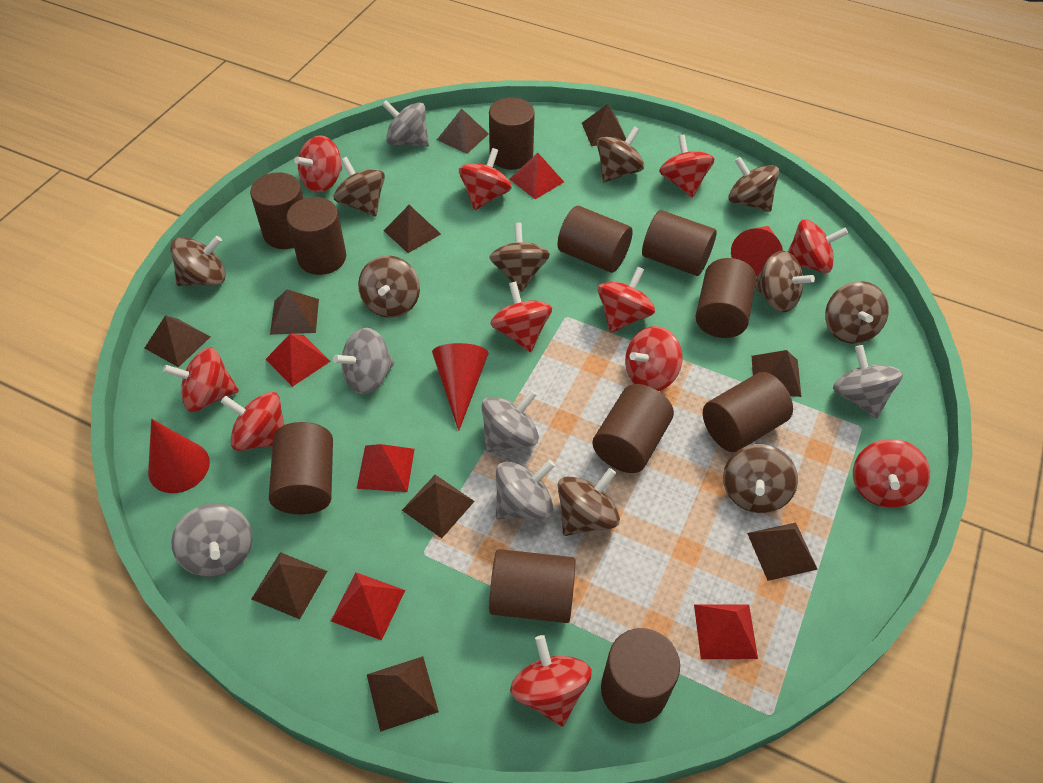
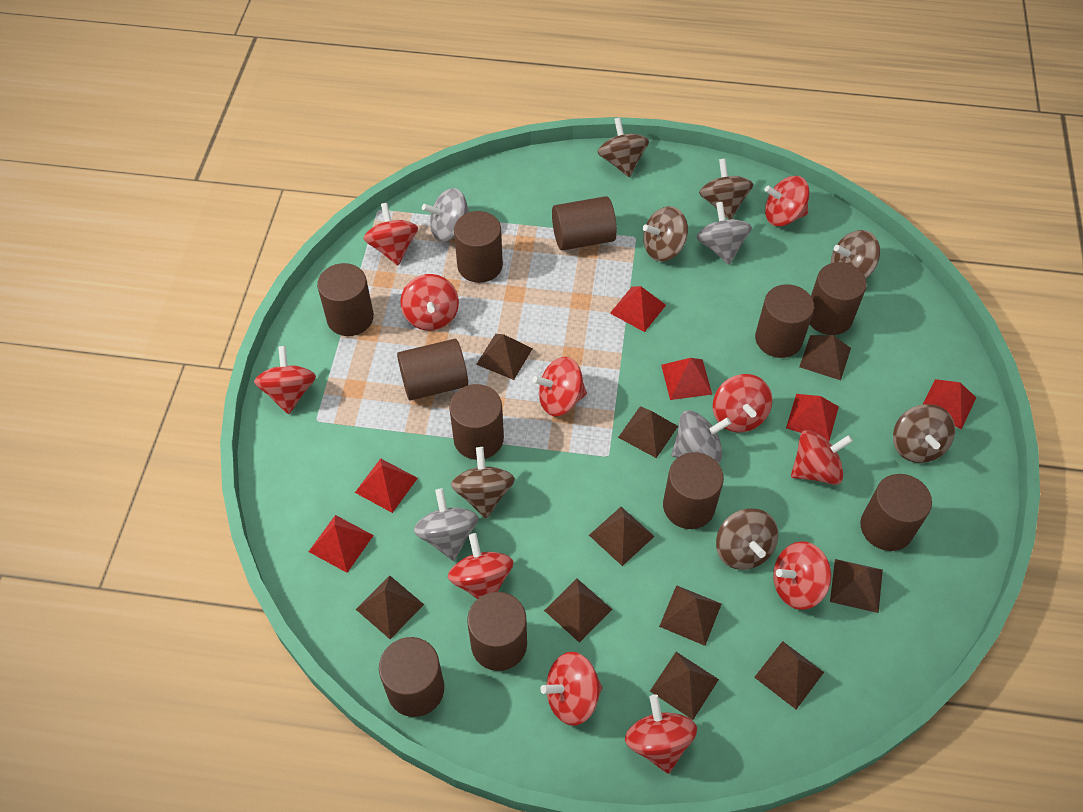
brown spinning top: [170,236,226,286] [334,157,385,217] [358,256,420,318] [489,223,550,292] [558,468,620,536] [597,126,644,182] [723,444,798,513] [728,157,779,212] [755,251,815,312] [825,281,889,344] = 10 -> [451,447,515,519] [597,118,649,178] [643,206,688,261] [699,159,753,220] [716,508,778,570] [831,230,880,279] [893,404,955,463] = 7
grey spinning top: [171,504,253,577] [333,328,394,394] [382,100,429,147] [481,390,539,452] [496,460,555,519] [833,345,903,419] = 6 -> [414,488,478,561] [422,188,469,242] [671,411,731,464] [697,202,752,265] = 4
red cone: [148,419,210,493] [432,343,488,431] [731,226,783,276] = 3 -> none = 0
red pyramid: [265,334,331,387] [331,572,405,640] [356,444,415,492] [510,153,564,199] [694,605,758,659] = 5 -> [308,515,374,573] [355,458,418,513] [610,286,666,332] [661,358,712,400] [786,394,839,441] [923,379,976,429] = 6

